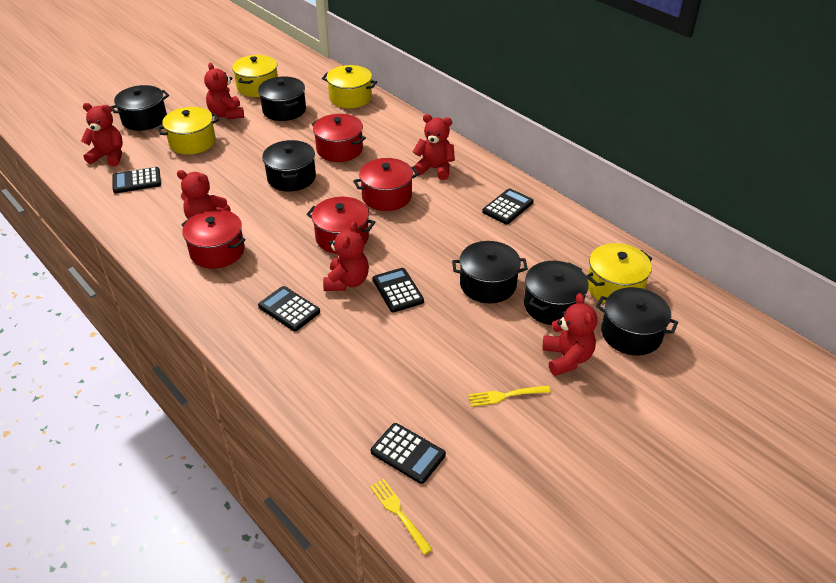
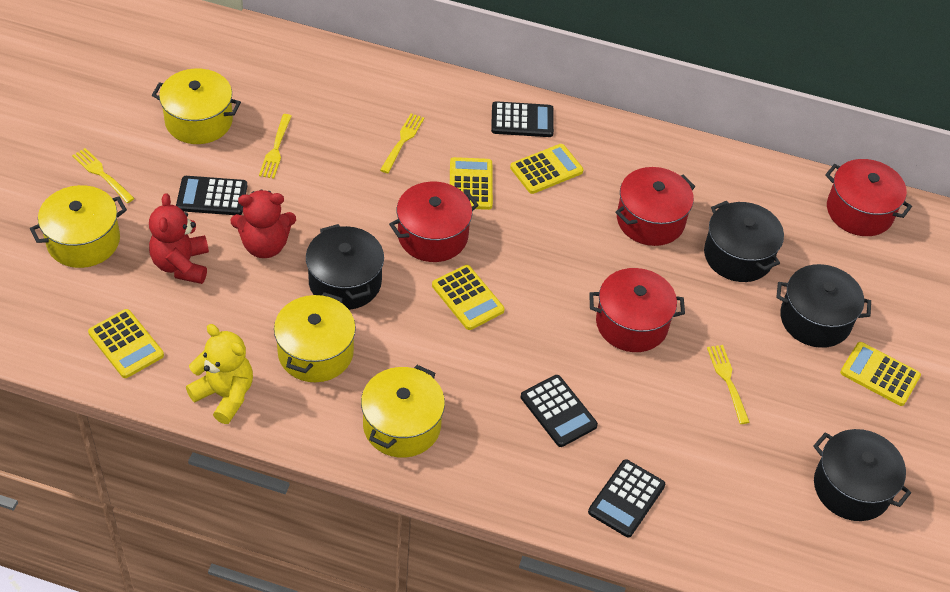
black calculator: [112,167,161,193] [258,286,320,331] [371,423,446,484] [373,268,424,313] [482,188,534,224] = 5 -> [176,176,247,215] [491,101,554,137] [521,375,598,447] [588,459,665,537] = 4
black pot: [110,85,169,131] [258,77,306,121] [262,140,316,192] [452,241,528,303] [524,261,589,325] [596,287,678,355] = 6 -> [306,224,384,310] [704,201,784,282] [776,264,871,348] [813,429,911,521] = 4
red teddy bear: [81,103,123,167] [177,170,231,219] [204,62,244,119] [323,221,369,291] [413,114,455,180] [543,293,597,376] = 6 -> [149,193,209,284] [231,190,296,258] = 2
yellow calculator: none = 0 -> [88,309,164,378] [432,265,505,330] [450,157,493,210] [510,144,583,194] [840,342,921,406] = 5
yellow fork: [370,479,432,555] [468,386,551,407] = 2 -> [72,148,135,203] [259,114,292,179] [380,113,424,173] [707,345,750,424] = 4
yellow teddy bear: none = 0 -> [186,324,253,424] = 1

